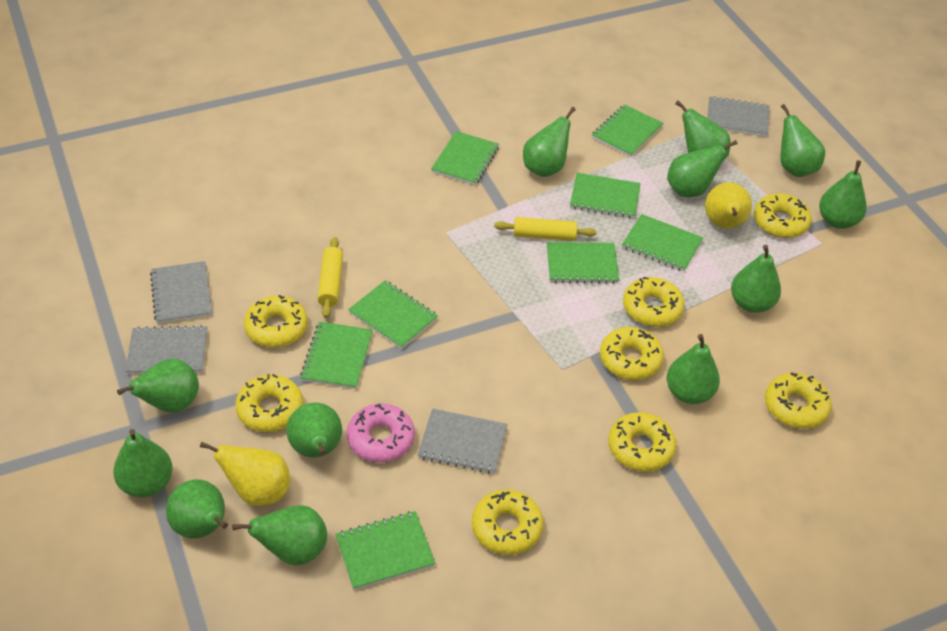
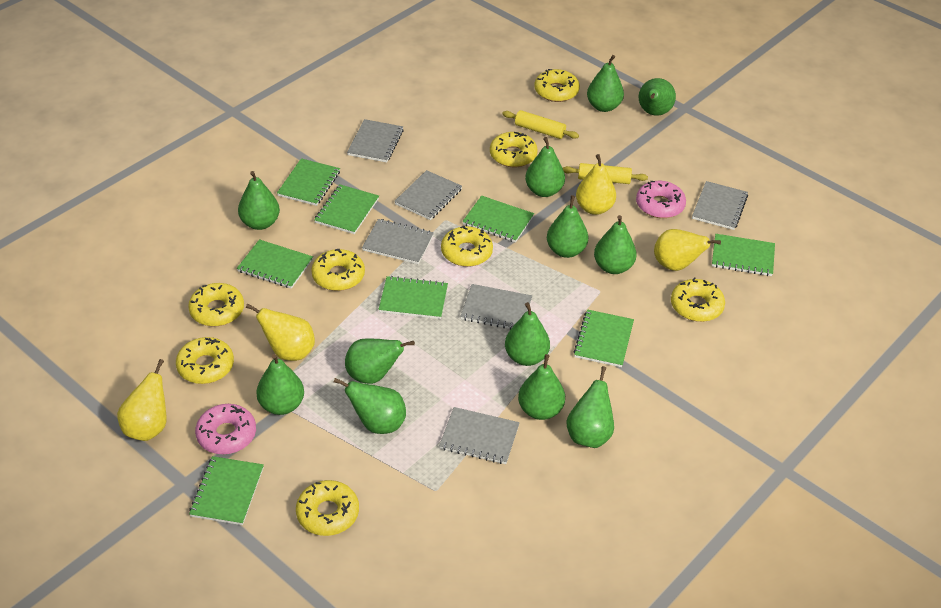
grey notebook: [125,325,208,374] [150,261,212,324] [418,408,508,474] [707,96,769,137] = 4 -> [347,119,404,162] [362,219,434,264] [394,170,462,220] [439,407,520,464] [460,284,532,330] [692,181,748,230] = 6
pink donut: [347,404,415,463] = 1 -> [195,404,256,454] [636,181,686,218] = 2
yellow pear: [200,442,290,506] [705,182,752,229] = 2 -> [117,359,167,441] [246,303,315,361] [576,154,616,215] [654,229,721,271] = 4

